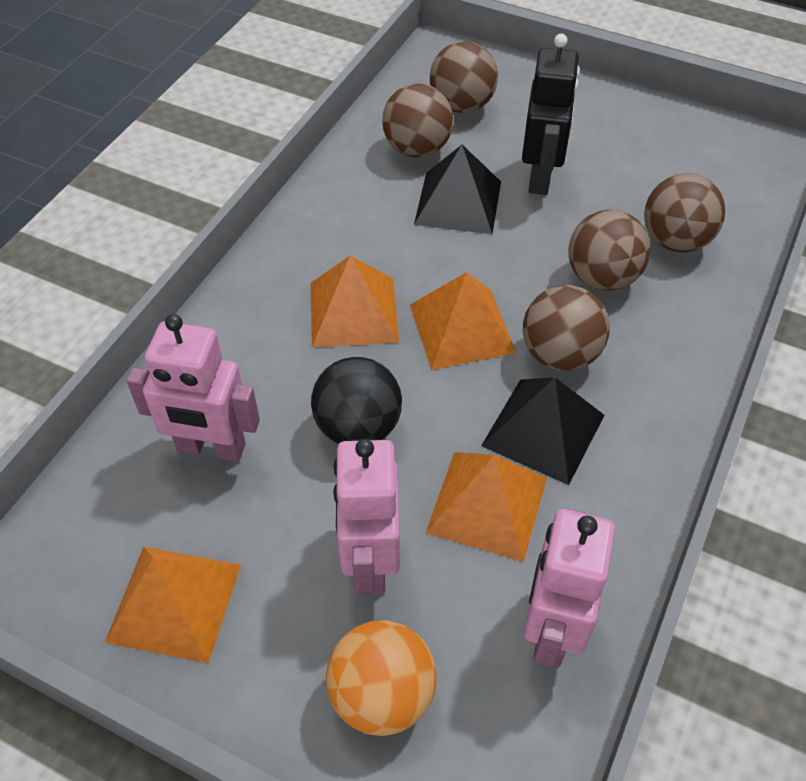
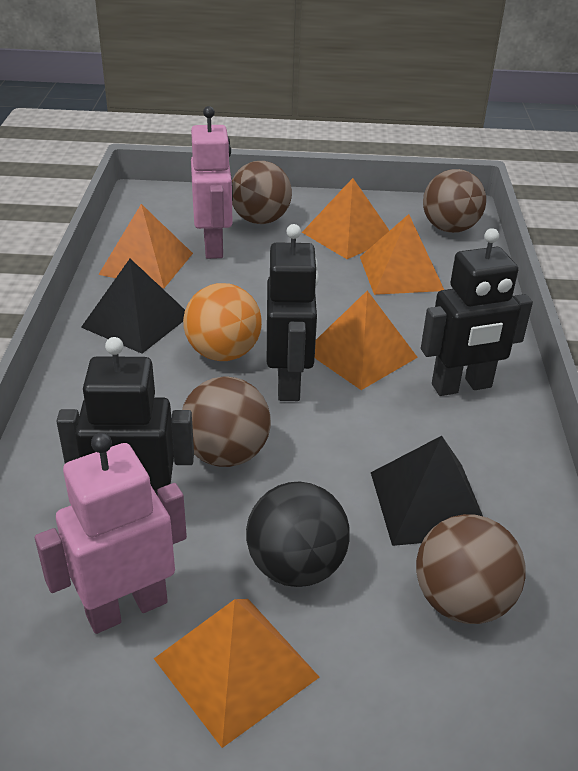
black robot: [522,34,580,195] = 1 -> [56,337,194,496] [267,224,319,401] [421,228,533,396] = 3
brown ball: [382,83,454,157] [430,41,498,113] [523,285,610,371] [568,210,650,291] [644,173,725,252] = 5 -> [182,376,271,467] [232,161,292,224] [416,514,526,624] [423,169,486,233] = 4
orange pyramid: [105,546,241,663] [310,256,399,348] [410,272,516,370] [426,452,547,562] = 4 -> [98,204,193,289] [154,599,319,748] [302,178,390,259] [315,291,418,390] [360,214,444,295] = 5
pink robot: [127,314,260,462] [333,439,400,594] [524,509,615,667] = 3 -> [35,433,187,634] [191,106,233,259] = 2

